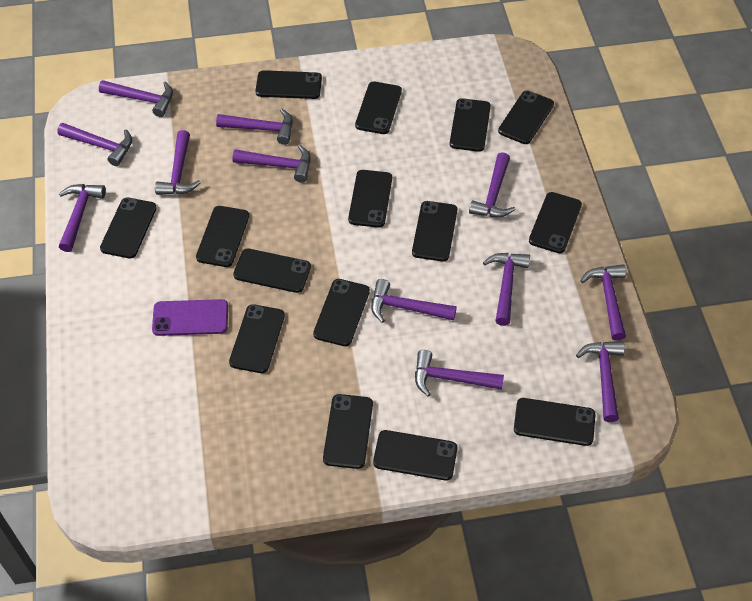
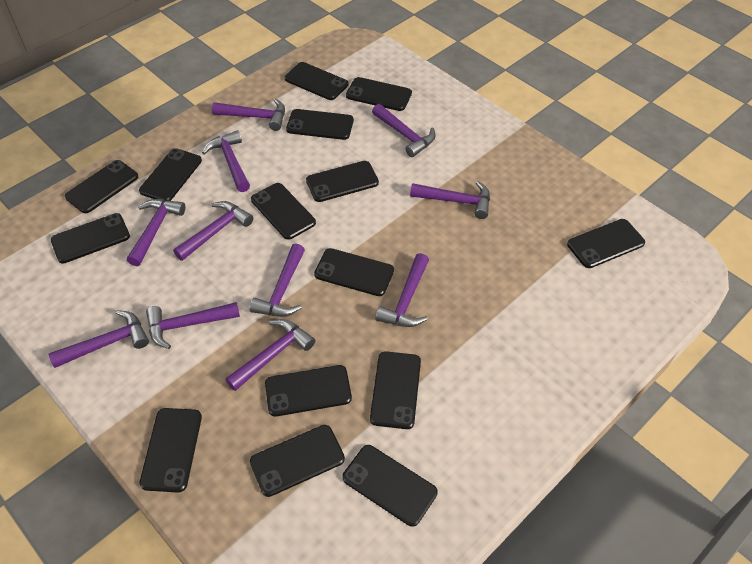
purple hammer: [57,123,132,166] [59,184,106,252] [99,80,173,117] [155,130,201,195] [216,108,293,145] [232,145,311,183] [371,279,457,323] [415,350,504,396] [469,152,515,217] [483,253,530,326] [576,341,625,422] [580,264,626,341] = 12 -> [49,310,149,368] [127,199,185,266] [146,302,240,349] [173,201,253,261] [202,130,250,192] [212,98,285,131] [225,319,315,391] [250,243,305,317] [372,104,436,157] [375,253,429,327] [410,181,490,219] = 11
purple phone: [152,299,228,336] = 1 -> none = 0

